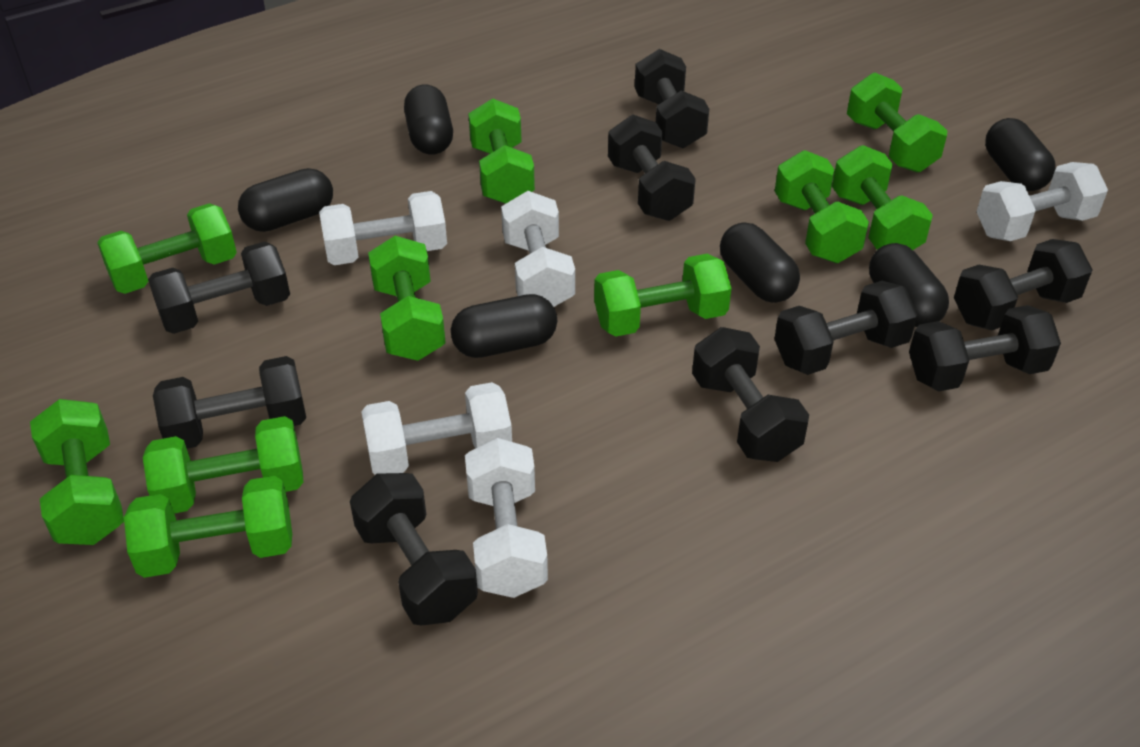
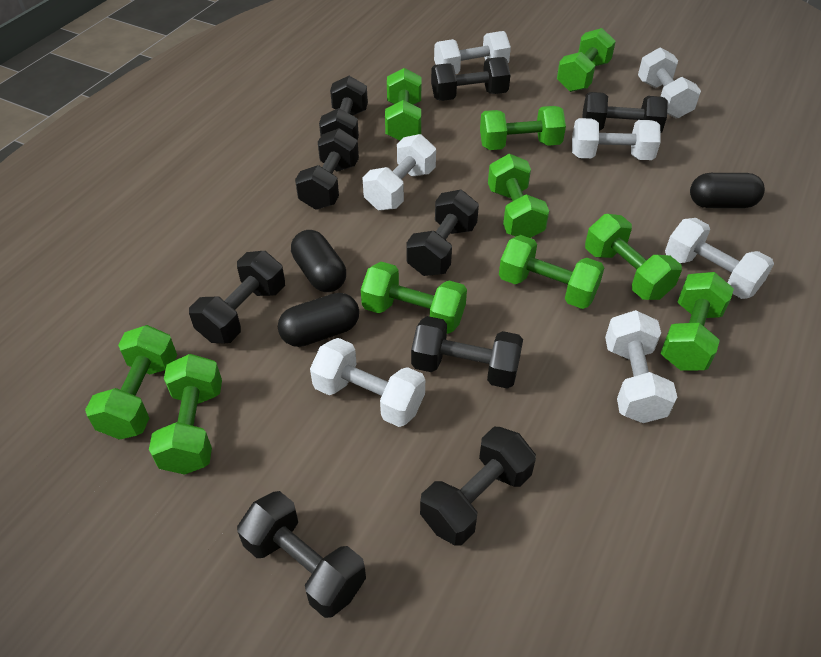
black capsule: [238,168,333,232] [404,84,453,155] [451,294,557,358] [720,222,800,303] [869,243,949,327] [985,118,1056,191] = 6 -> [278,293,359,347] [291,230,346,292] [690,173,765,208] = 3
white dumbbell: [319,191,447,265] [361,382,512,475] [465,438,548,598] [501,191,575,307] [977,162,1108,241] = 5 -> [310,338,425,427] [362,134,436,211] [434,31,511,74] [572,118,661,160] [605,310,677,423] [638,47,701,119] [665,218,774,299] = 7

